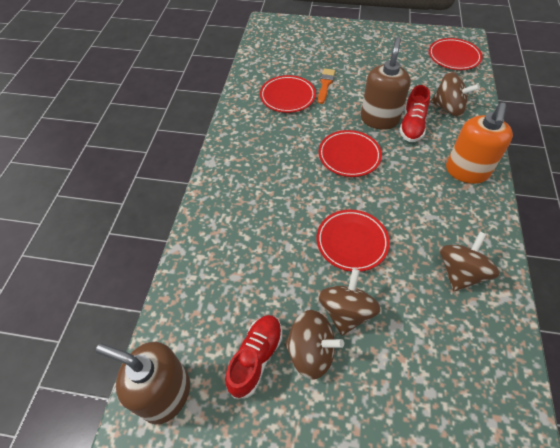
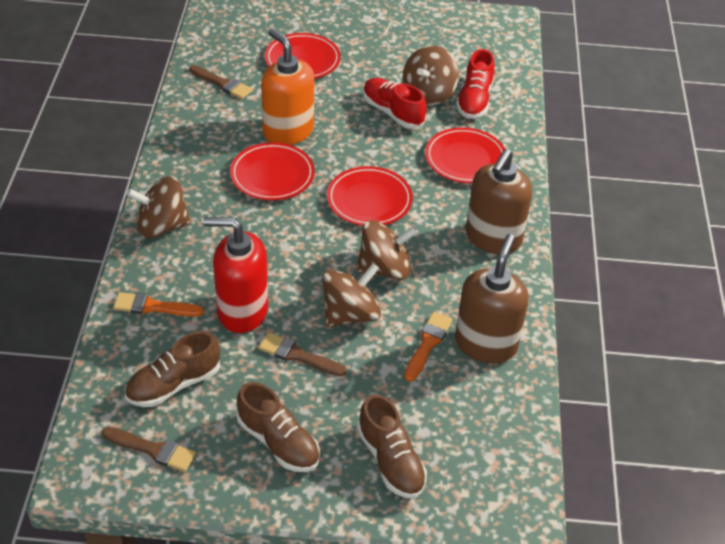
brown brush: none = 0 -> [102,427,196,472] [189,65,253,99] [259,332,347,376] = 3
brown shoe: none = 0 -> [125,331,220,407] [236,382,320,472] [357,394,427,498] = 3
orange brush: [318,68,335,104] = 1 -> [113,292,204,317] [404,312,453,382] = 2
red soap dispenser: none = 0 -> [203,217,269,333] = 1

